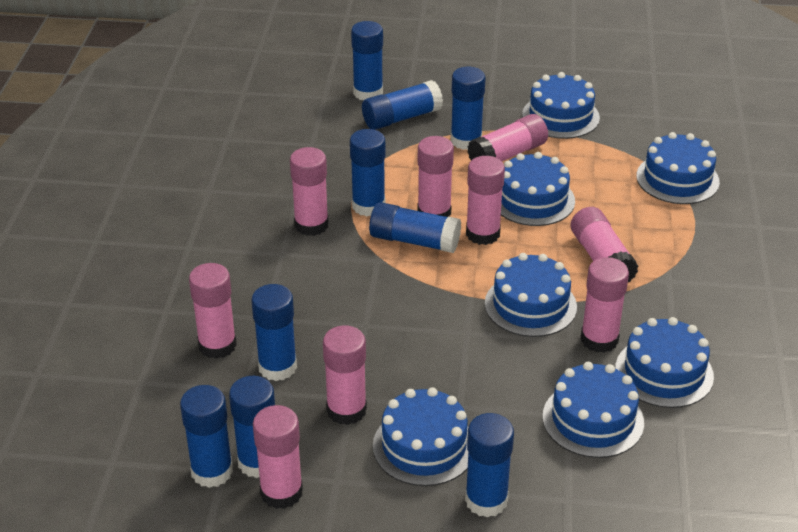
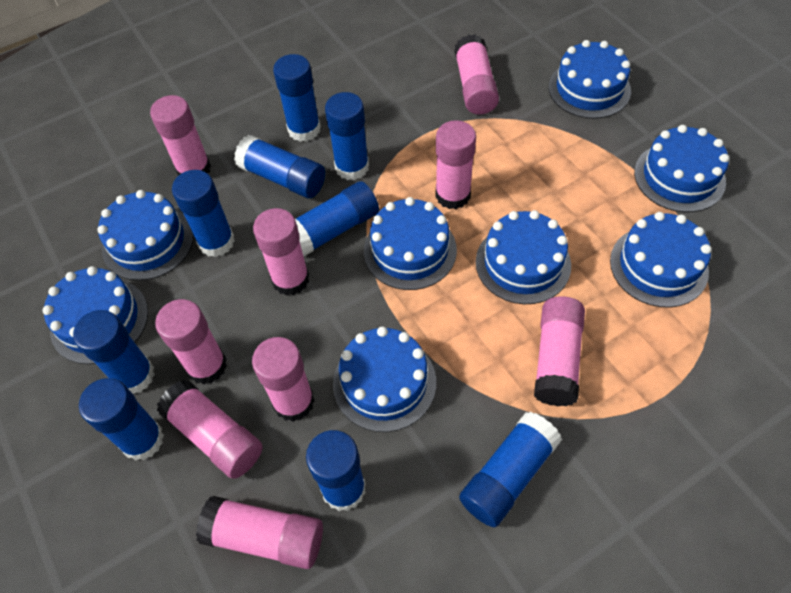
blue cake: [373,387,468,486] [485,253,577,337] [501,152,575,226] [522,72,600,139] [543,362,644,458] [615,317,714,408] [636,132,720,204] = 7 -> [42,266,148,364] [97,190,194,281] [333,326,436,432] [364,197,457,290] [476,210,571,304] [549,40,631,119] [610,212,712,308] [634,125,729,212] = 8

